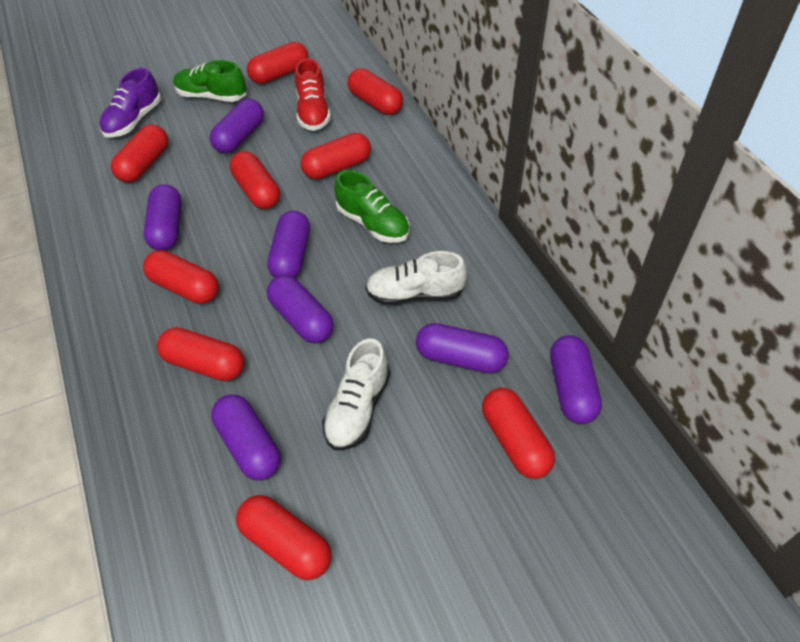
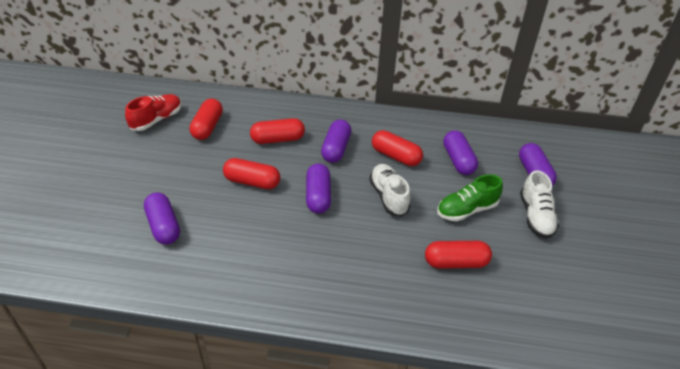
green shoe: [173,60,246,102] [334,170,410,243] = 2 -> [437,174,503,221] = 1
purple capsule: [144,184,182,251] [210,99,264,154] [211,395,281,481] [267,211,310,278] [267,275,334,344] [416,323,509,374] [550,335,602,424] = 7 -> [144,192,180,244] [306,164,331,214] [321,119,351,163] [443,130,478,175] [519,143,557,186] = 5
purple shoe: [100,68,161,138] = 1 -> none = 0
red capsule: [111,125,168,183] [143,250,219,304] [157,327,245,381] [230,151,280,209] [236,495,332,580] [247,42,308,84] [301,133,371,180] [348,68,403,115] [482,388,555,479] = 9 -> [189,98,223,140] [223,158,280,189] [250,118,305,144] [372,130,423,166] [425,241,492,269] = 5

